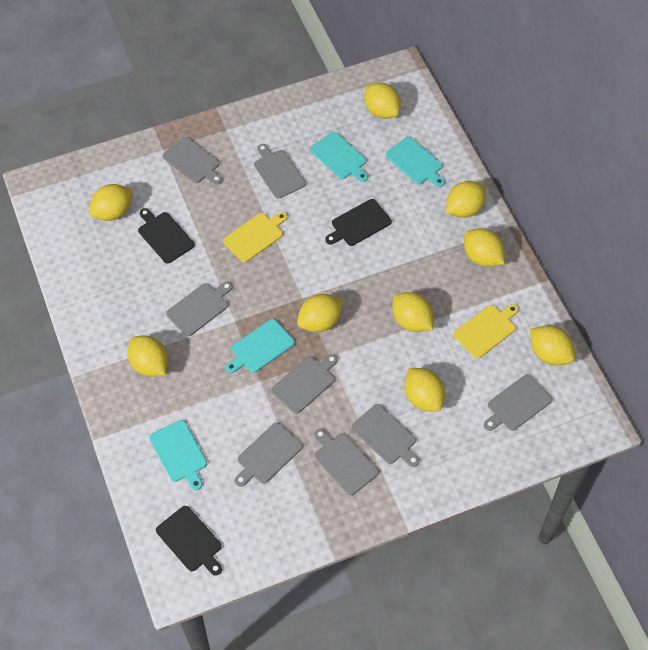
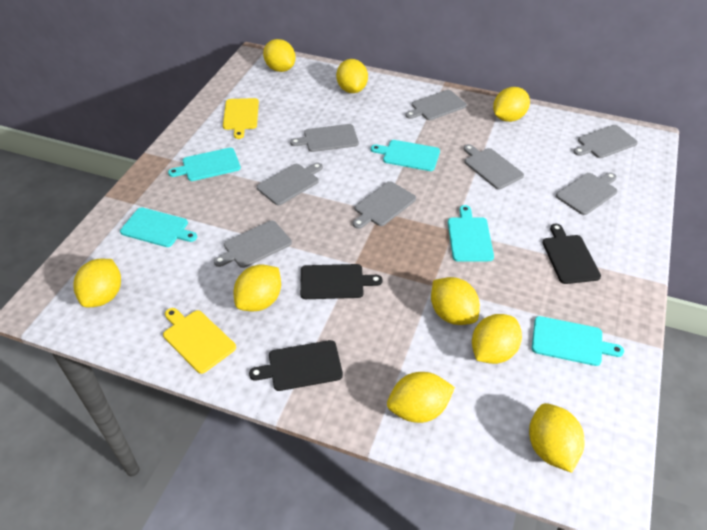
turquoise cutting board: [149,420,207,490] [226,319,295,373] [310,132,368,182] [386,137,445,187] = 4 -> [120,207,197,247] [168,148,241,181] [371,140,440,171] [448,205,494,262] [532,316,624,366] = 5

